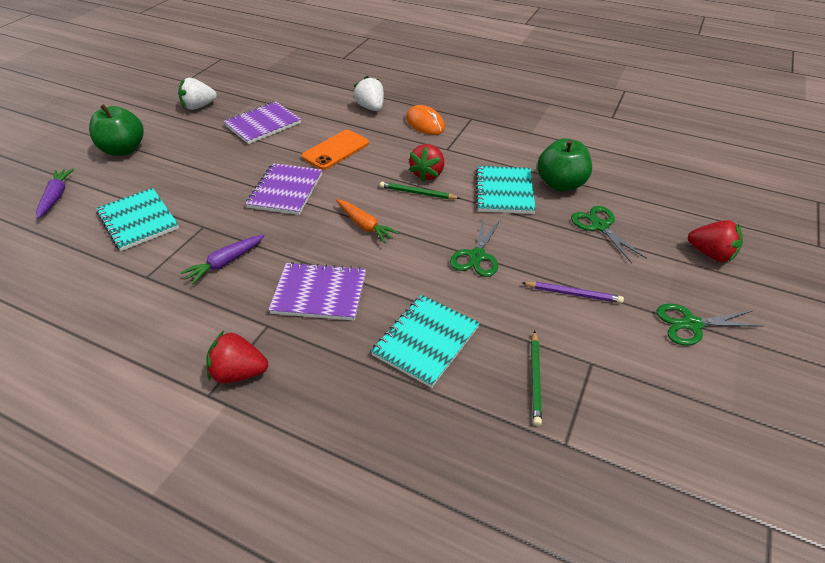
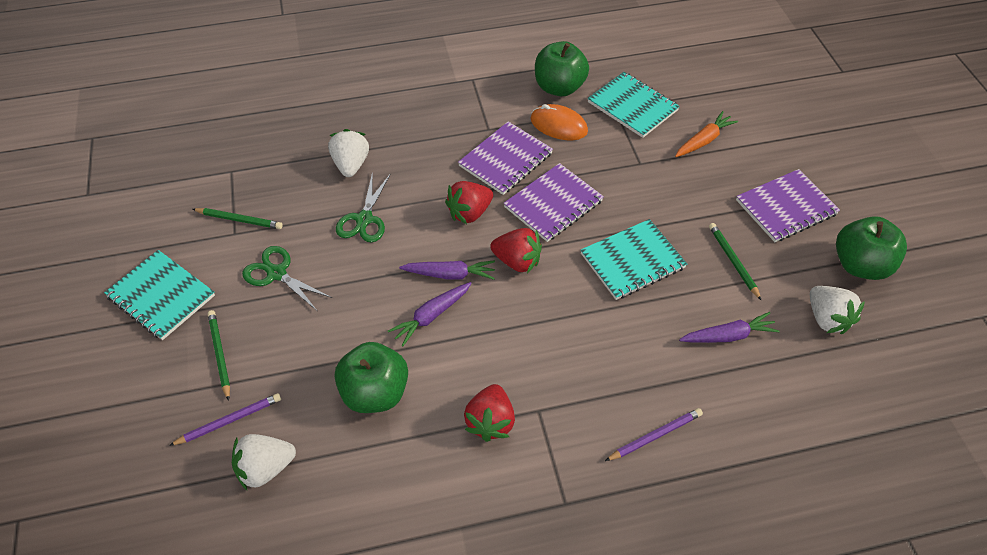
green apple: [89,104,144,156] [537,138,592,192] = 2 -> [335,342,408,413] [535,41,589,96] [836,216,907,280] = 3
green pencil: [380,182,460,199] [531,331,542,426] = 2 -> [193,208,283,229] [208,310,230,401] [709,223,762,301] = 3
green scissors: [450,218,501,277] [571,206,647,263] [656,304,764,346] = 3 -> [242,246,332,311] [336,172,390,242] = 2
orange phone: [302,130,369,170] = 1 -> none = 0
purple carrot: [36,169,74,219] [181,234,265,284] = 2 -> [388,282,472,346] [399,260,495,280] [679,312,780,343] = 3
purple pencil: [522,282,624,303] = 1 -> [169,393,281,446] [605,408,703,461] = 2
white strawberry: [178,78,217,110] [353,76,384,111] = 2 -> [232,434,296,490] [328,129,369,177] [810,286,865,334] = 3

